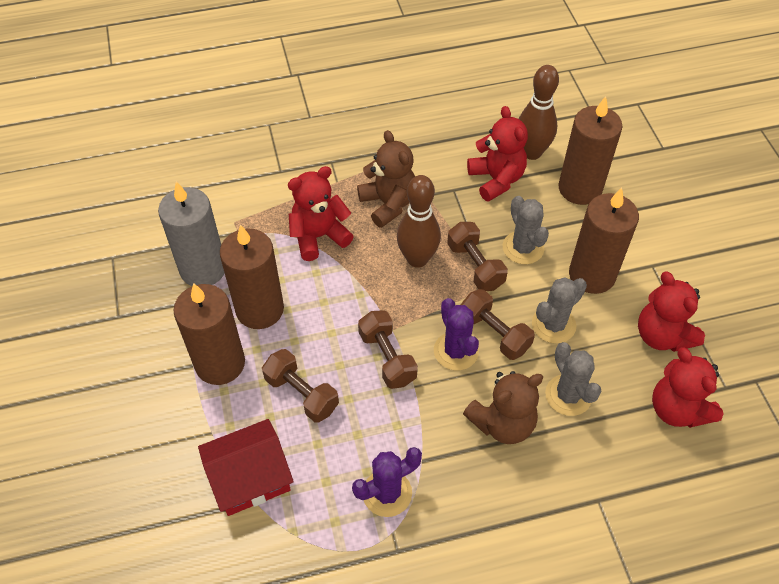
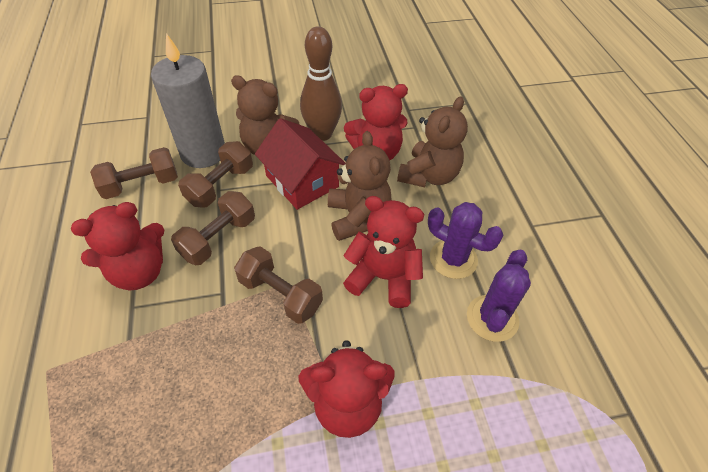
brown bowling pin: [397,175,441,268] [519,65,559,160] = 2 -> [300,26,342,141] = 1
brown candle: [173,283,245,385] [220,224,284,329] [558,96,623,205] [569,188,639,294] = 4 -> none = 0
brown teddy bear: [357,130,415,228] [463,371,543,444] = 2 -> [231,75,300,155] [328,131,392,241] [397,96,468,187] = 3
grey cactus: [503,196,549,264] [532,277,587,343] [545,342,601,416] = 3 -> none = 0

